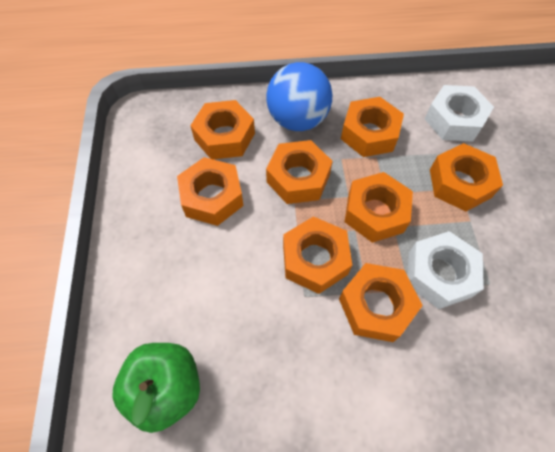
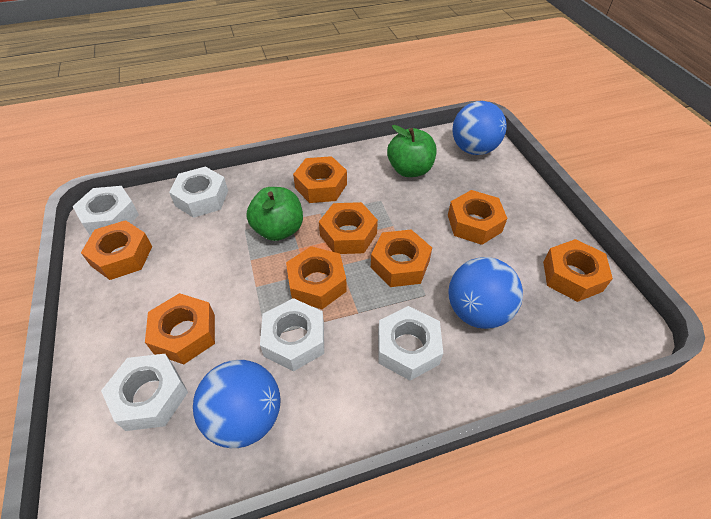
blue ball: [267,62,332,131] = 1 -> [193,360,280,448] [448,257,523,329] [452,101,507,155] = 3
green apple: [112,343,200,433] = 1 -> [246,187,303,241] [387,125,436,177] = 2
white nut: [407,231,484,309] [425,85,494,142] = 2 -> [72,186,139,236] [101,354,188,431] [169,167,228,218] [260,298,324,371] [378,306,443,381] = 5

